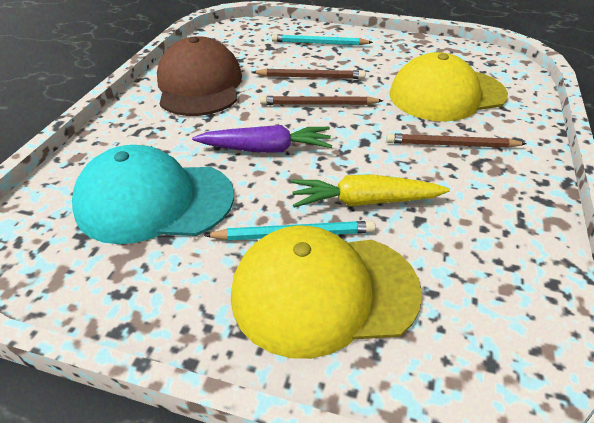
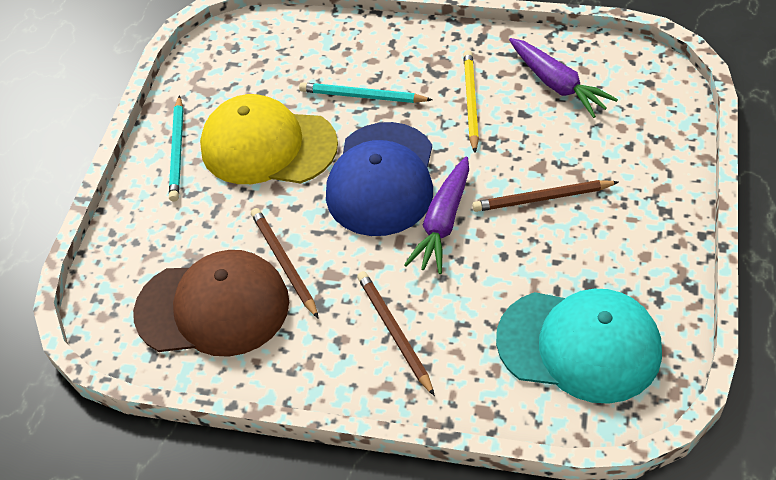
blue cap: none = 0 -> [326,122,433,236] = 1
purple carrot: [192,125,332,153] = 1 -> [404,156,469,274] [509,38,618,118] = 2
yellow cap: [231,226,422,359] [390,52,508,121] = 2 -> [200,94,338,184] = 1
yellow carrot: [291,174,450,208] = 1 -> none = 0
yellow pencil: none = 0 -> [463,50,479,153] = 1

